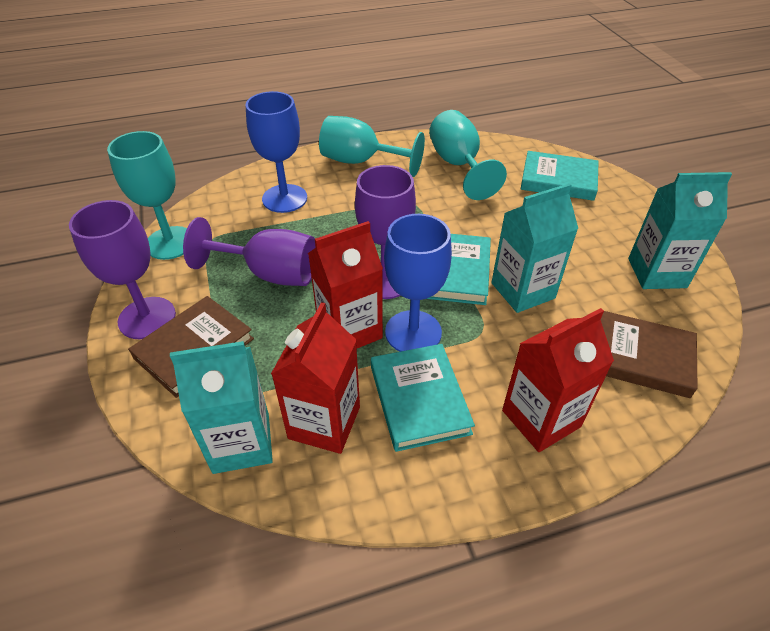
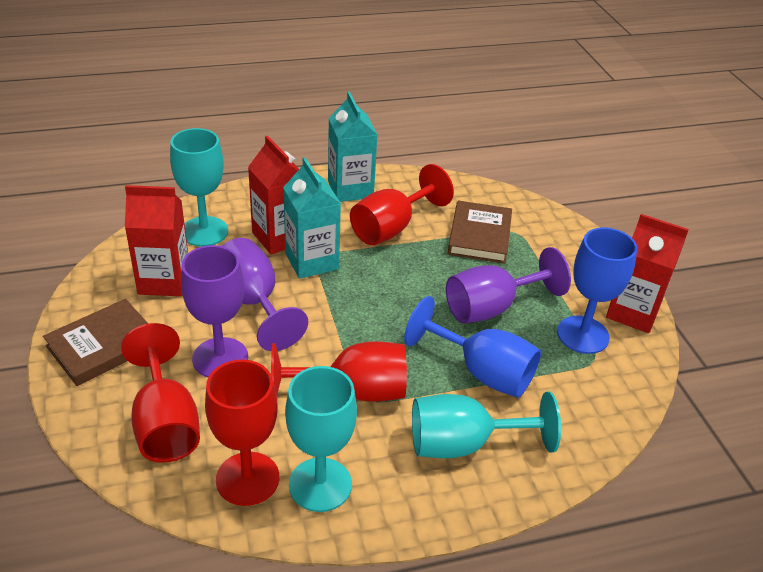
red goblet: none = 0 -> [121,323,200,463] [205,360,279,506] [271,341,407,402] [350,164,454,245] = 4
turquoise book: [371,344,475,452] [427,234,491,305] [521,151,599,201] = 3 -> none = 0
turquoise carton: [170,341,273,474] [491,183,578,313] [628,172,732,289] = 3 -> [283,157,341,279] [328,92,378,202] = 2

